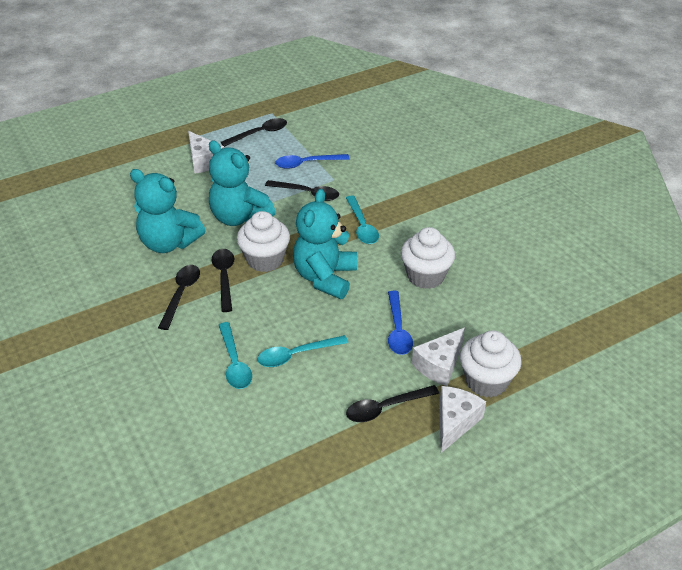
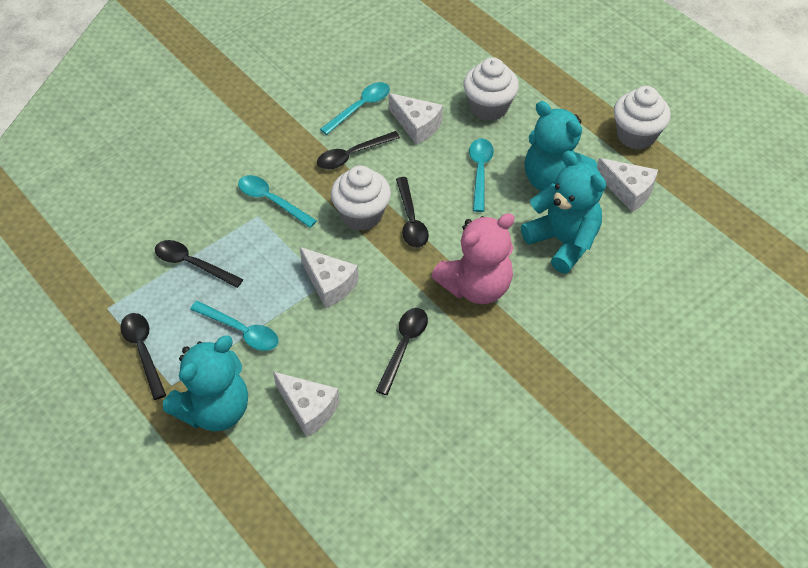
blue spoon: [275,154,350,169] [388,291,413,355] = 2 -> none = 0
pink teddy bear: none = 0 -> [431,213,515,304] = 1
turquoise spoon: [219,322,252,389] [257,335,348,367] [346,195,379,244] = 3 -> [190,301,278,351] [238,175,317,228] [320,82,390,135] [469,138,494,212] = 4
white cheese: [188,131,224,174] [412,328,465,386] [439,386,486,453] = 3 -> [273,372,339,437] [300,247,359,308] [389,93,443,145] [597,158,658,212] = 4

